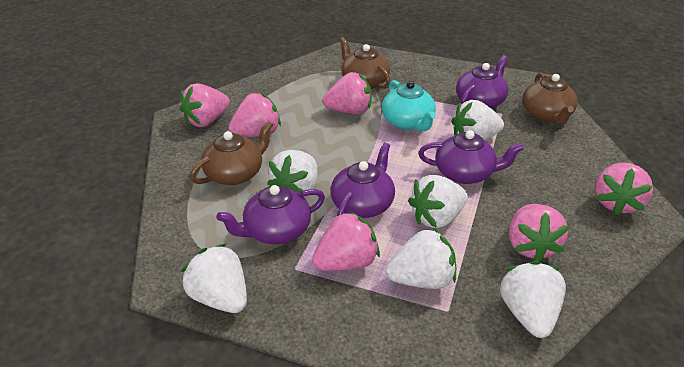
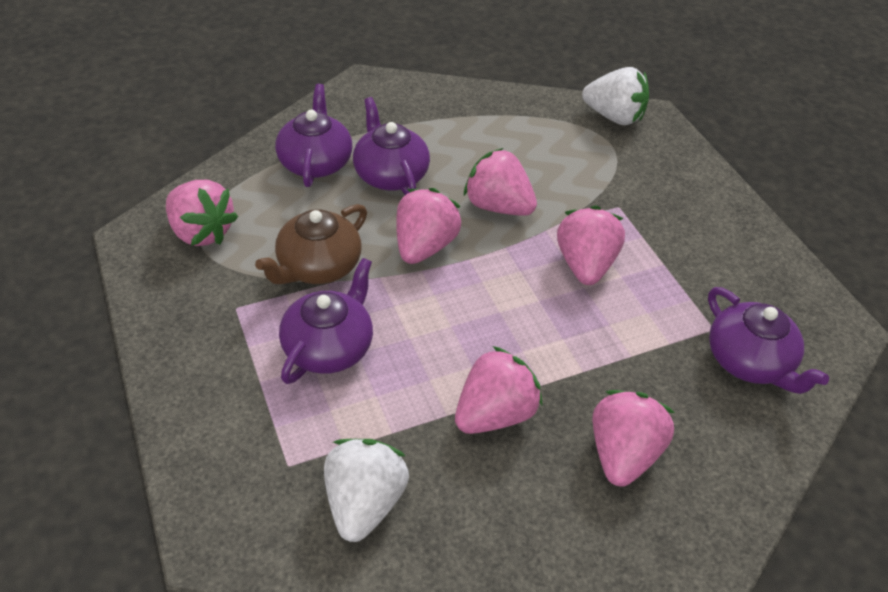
brown teapot: [190,121,273,185] [339,37,391,89] [522,72,578,125] = 3 -> [255,204,367,284] = 1
turquoise teapot: [382,80,436,131] = 1 -> none = 0
white strawberry: [181,244,247,313] [268,150,318,197] [386,228,456,289] [408,175,468,228] [451,100,504,141] [500,261,566,338] = 6 -> [324,439,409,542] [582,67,649,125] = 2

